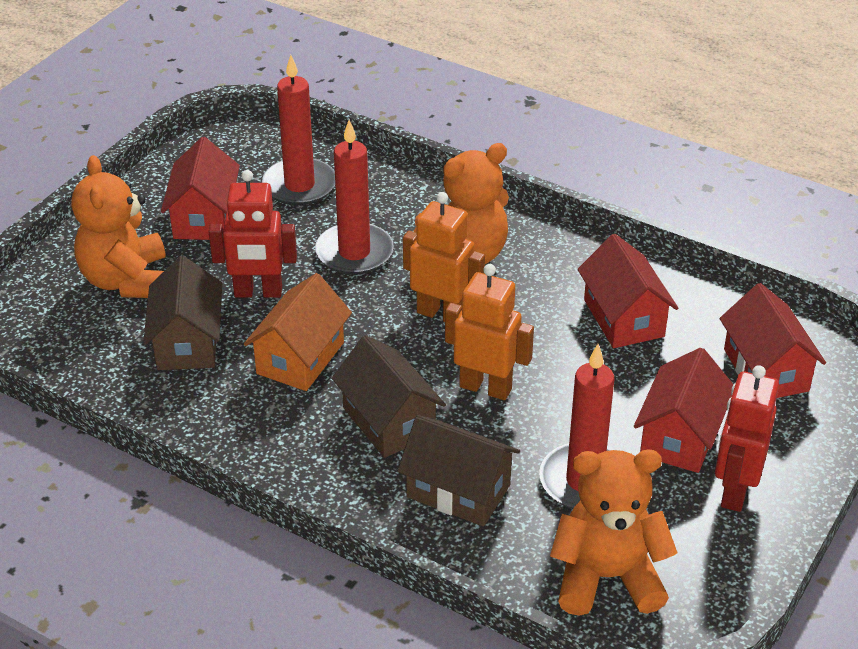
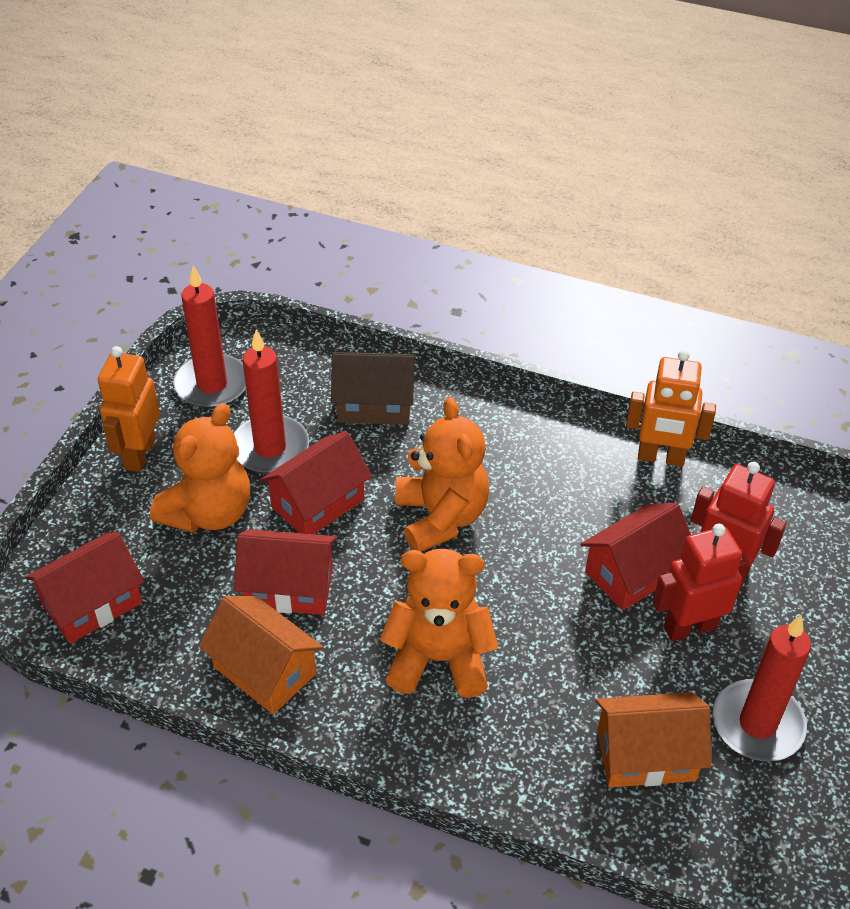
brown house: [143,256,222,370] [332,335,446,458] [398,415,520,527] = 3 -> [331,352,416,425] = 1
orange house: [244,273,352,391] = 1 -> [199,596,324,714] [595,692,712,787] = 2

